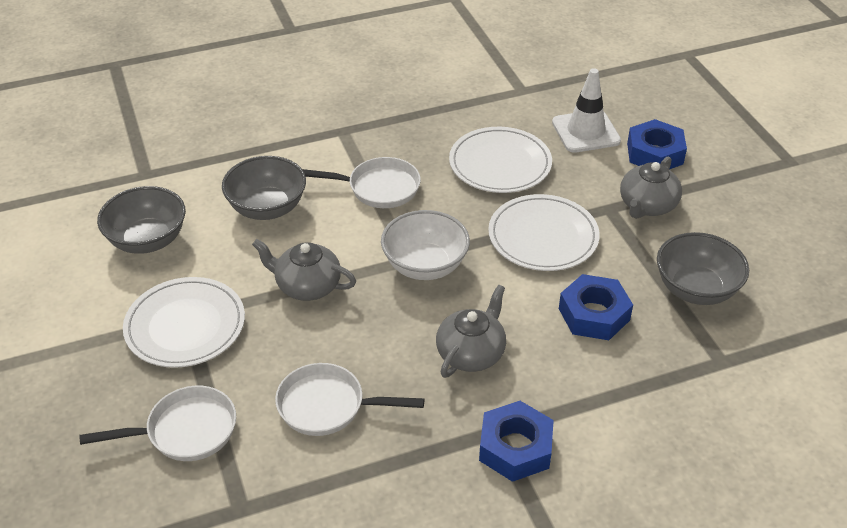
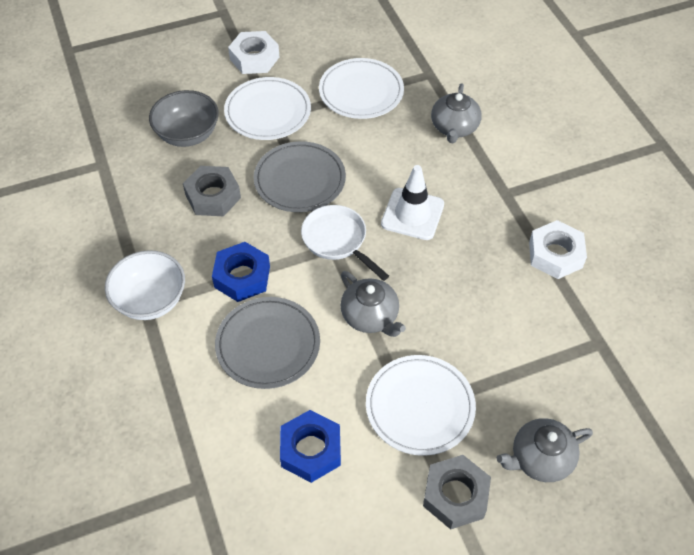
blue nut: [479,401,554,482] [559,274,633,340] [627,119,687,169] = 3 -> [212,242,270,302] [280,410,341,483] = 2
grey bowl: [97,186,186,254] [222,156,306,220] [657,232,749,305] = 3 -> [149,90,219,147] = 1
grey nut: none = 0 -> [183,166,241,216] [423,455,491,530] = 2
grey plate: none = 0 -> [215,297,320,389] [254,141,346,212] = 2
white nut: none = 0 -> [228,31,279,74] [529,220,587,279] = 2
white pan: [79,386,236,461] [275,363,424,436] [302,157,421,208] = 3 -> [301,205,389,281] = 1

